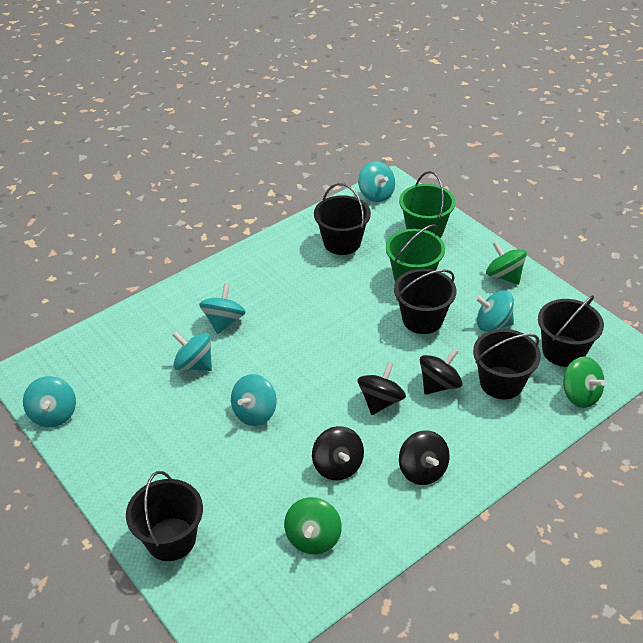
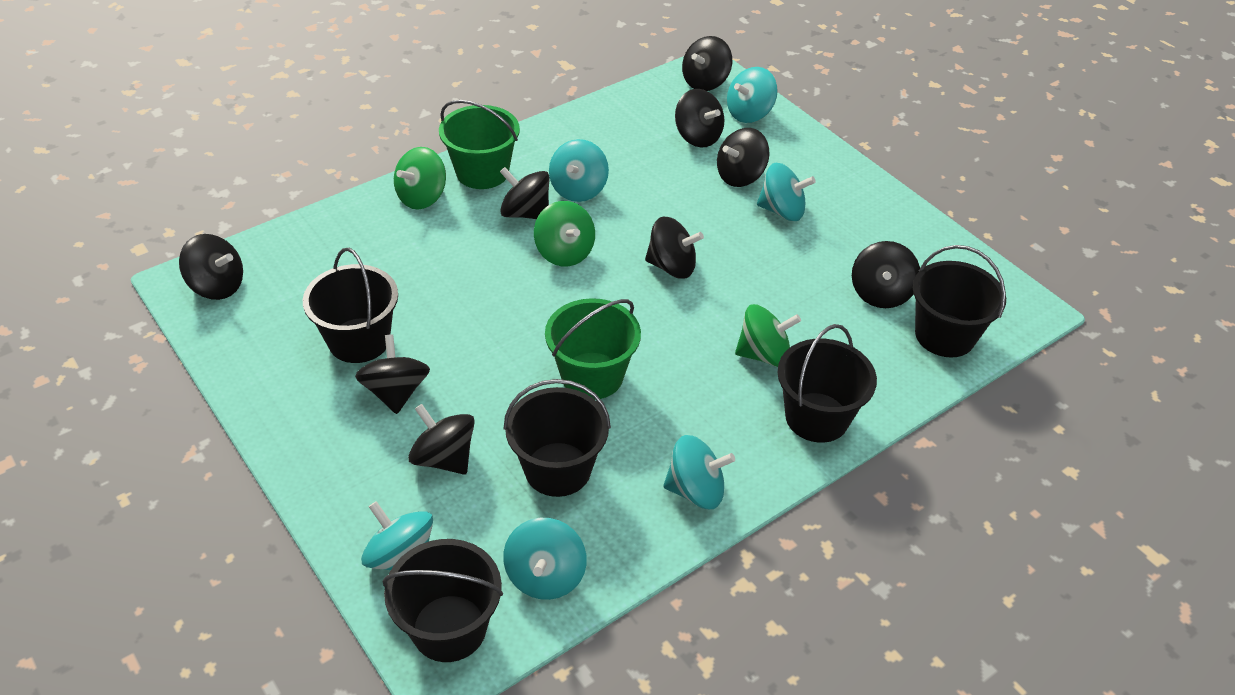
black spinning top: [312,426,364,480] [358,362,406,415] [399,431,450,485] [420,349,463,395] = 4 -> [179,234,243,300] [355,334,430,414] [408,404,475,475] [500,167,549,219] [645,217,704,279] [675,89,724,148] [682,36,732,91] [717,128,769,187] [852,241,920,308] = 9

